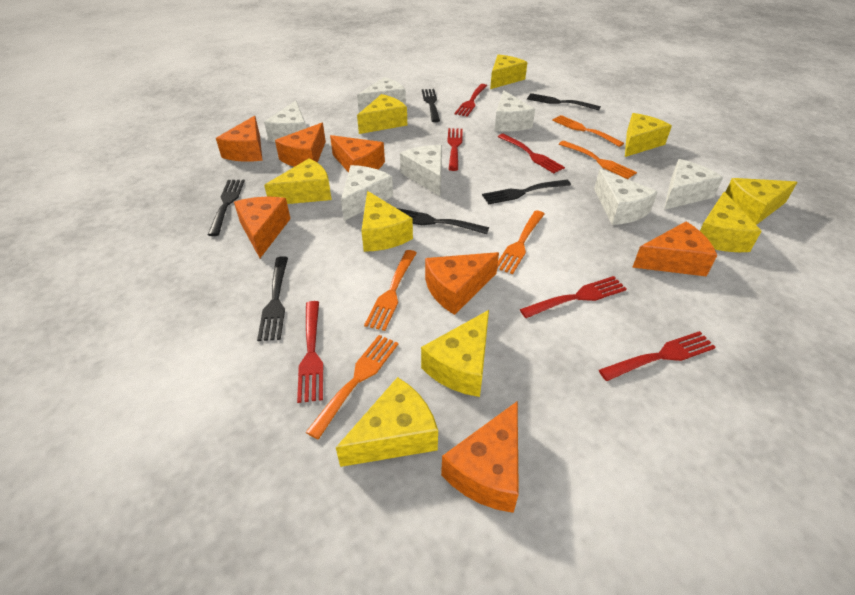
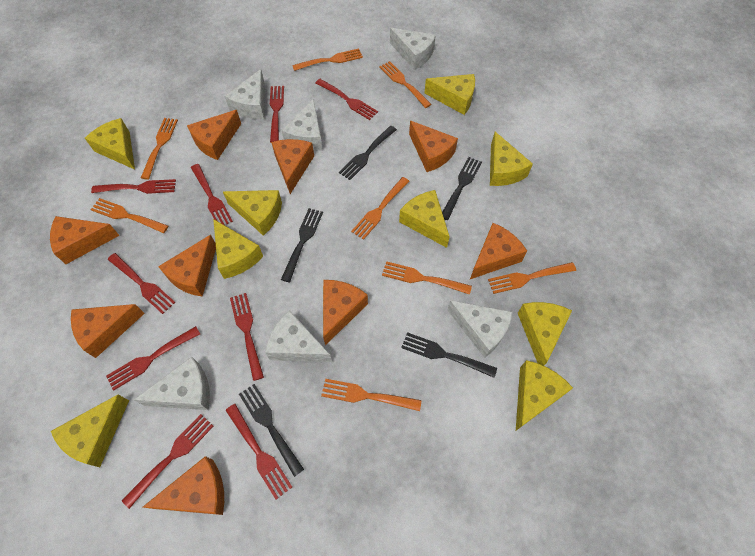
black fork: [208,180,245,236] [257,256,288,341] [397,208,489,234] [422,89,440,122] [482,179,571,204] [527,93,601,111] = 6 -> [239,384,304,477] [281,208,323,282] [339,126,397,180] [401,332,497,378] [442,157,482,220] = 5
orange cheese: [216,116,263,162] [234,197,291,258] [275,123,326,167] [330,135,385,173] [425,252,499,315] [441,401,519,513] [632,221,717,277] = 7 -> [50,216,120,264] [71,304,145,358] [143,456,224,515] [158,235,216,296] [187,110,241,160] [271,139,314,194] [323,280,368,345] [409,121,458,172] [470,223,527,279] = 9
orange fork: [306,335,398,439] [364,250,417,331] [497,210,544,274] [552,115,624,147] [559,141,637,179] = 5 -> [91,198,169,233] [141,118,178,180] [292,48,363,71] [321,379,421,411] [351,177,409,240] [379,61,432,108] [382,261,472,295] [488,262,576,294] = 8
red fork: [297,301,323,403] [447,128,463,171] [455,84,487,117] [498,134,565,173] [520,276,626,318] [599,331,716,381] = 6 -> [91,179,176,194] [106,326,200,391] [108,253,176,314] [122,414,213,509] [191,164,233,225] [225,404,292,500] [230,293,264,381] [270,86,284,142] [315,79,378,120] = 9
white cheese: [264,101,306,142] [341,165,393,221] [357,77,406,113] [400,145,442,196] [494,90,535,131] [594,169,658,225] [664,159,723,210] = 7 -> [134,357,210,410] [225,69,265,119] [265,310,332,362] [282,99,323,151] [390,28,436,70] [447,300,513,358] = 6

